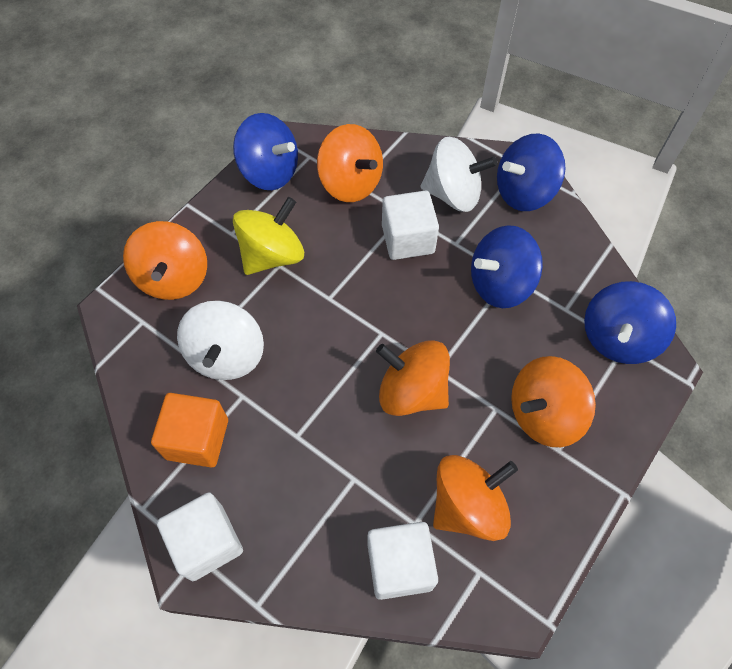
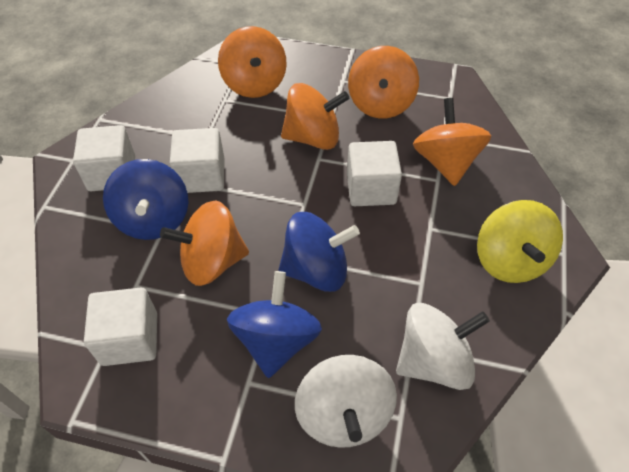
blue spinning top: [233,113,298,190] [471,225,543,308] [497,133,565,211] [584,281,676,364] = 4 -> [103,159,188,240] [227,271,322,378] [278,212,360,292] = 3
orange cube: [151,393,228,467] = 1 -> none = 0
white cube: [157,492,243,581] [367,522,438,600] [382,191,439,260] = 3 -> [73,125,135,191] [84,288,157,366] [170,128,224,193] [347,141,402,206] = 4

